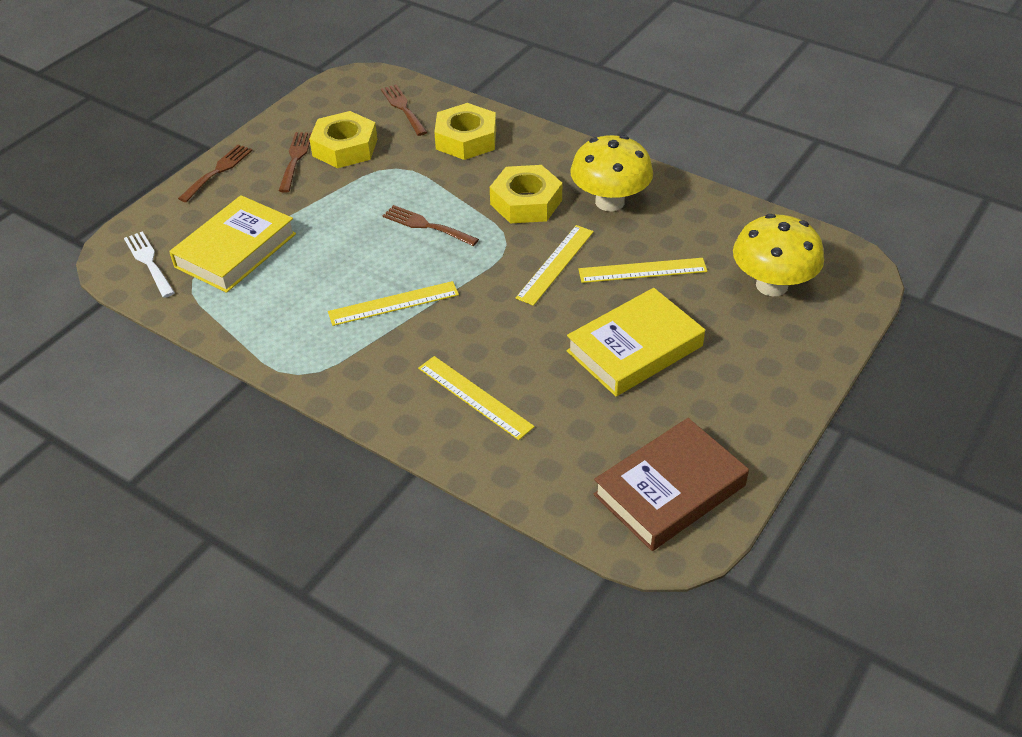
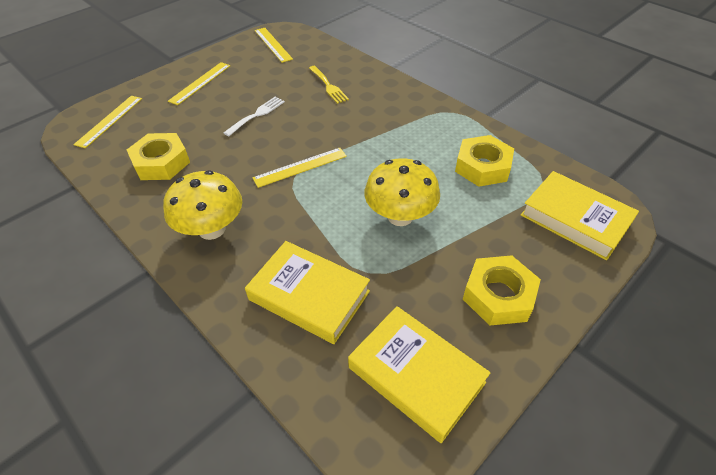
brown book: [593,418,749,551] = 1 -> none = 0
brown fork: [178,144,253,202] [279,132,312,193] [381,85,427,136] [383,205,479,246] = 4 -> none = 0
yellow book: [169,195,296,293] [567,288,705,397] = 2 -> [245,241,370,344] [348,306,491,443] [521,171,639,260] = 3
yellow fork: none = 0 -> [309,66,349,104] = 1

